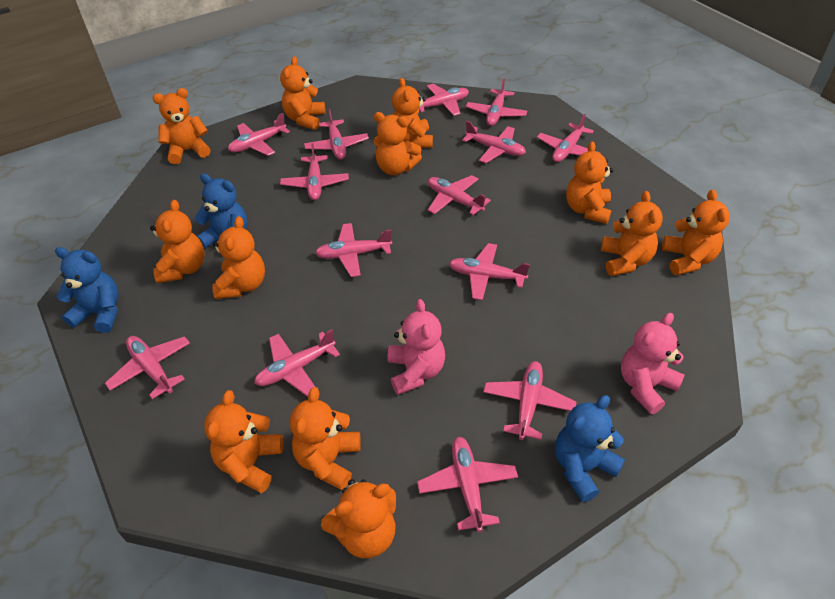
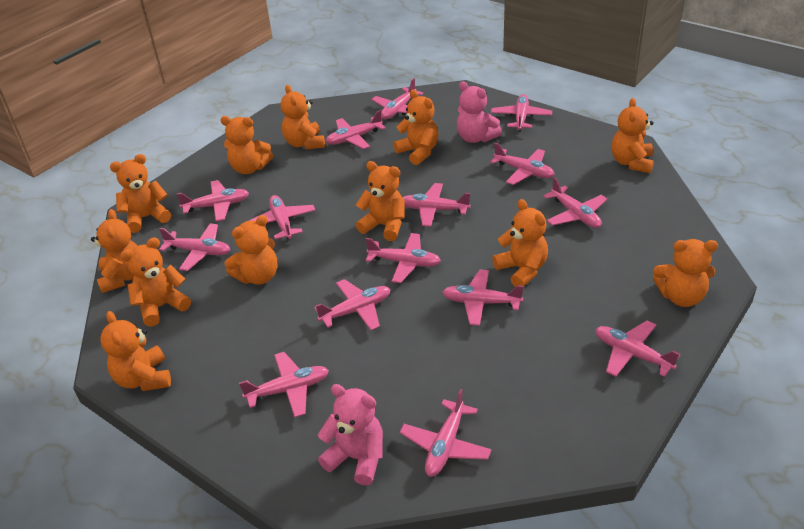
blue teddy bear: [55,247,119,333] [194,173,247,249] [555,395,625,502] = 3 -> none = 0
pink plane: [105,336,190,399] [228,113,290,156] [254,329,340,397] [280,143,349,200] [304,109,369,160] [315,223,392,277] [417,437,518,532] [419,84,469,116] [428,175,491,215] [449,243,530,300] [462,121,526,163] [466,78,527,126] [483,361,576,440] [537,114,600,162] = 14 -> [159,223,230,271] [176,180,249,221] [239,352,329,417] [249,195,316,239] [314,279,391,330] [326,110,386,149] [366,233,441,283] [372,78,424,120] [399,389,492,477] [403,183,471,227] [442,270,524,326] [490,143,555,185] [491,94,552,131] [543,177,607,228] [595,321,681,377] = 15

